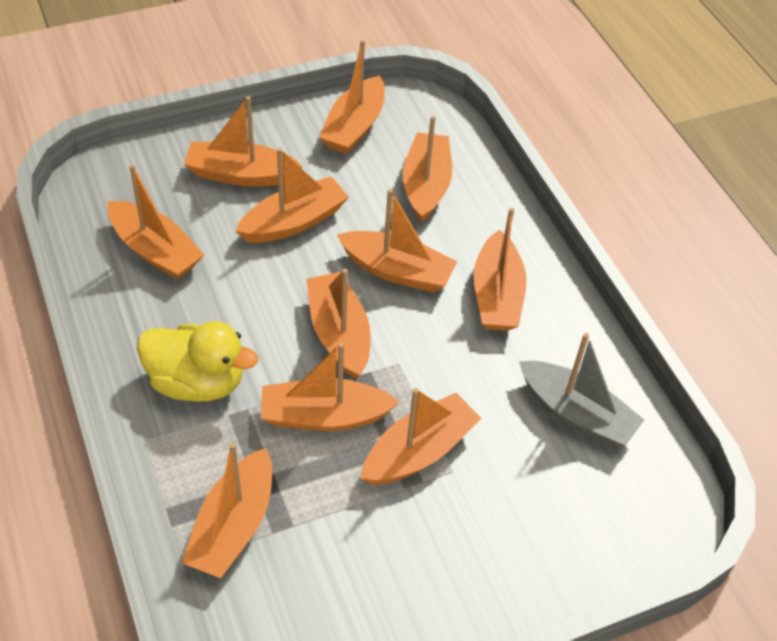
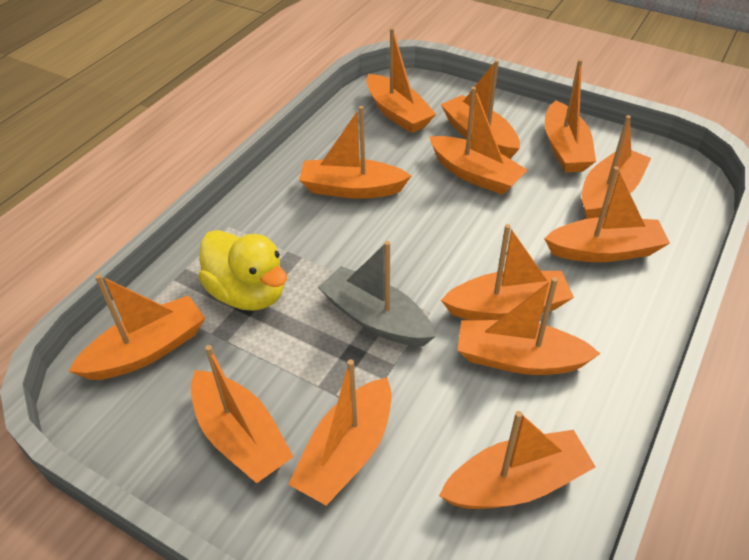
orange boat: [108,164,204,279] [182,443,272,578] [184,96,303,187] [235,148,349,243] [261,342,400,431] [306,269,371,379] [319,39,385,154] [337,189,457,292] [361,388,482,485] [403,116,452,223] [474,208,526,331] = 11 -> [69,274,205,380] [191,345,294,483] [288,359,391,506] [299,106,411,199] [366,28,436,133] [429,87,528,195] [439,411,596,509] [441,60,520,159] [441,224,574,320] [457,277,600,375] [544,166,670,262] [545,59,596,172] [582,115,651,219] = 13

